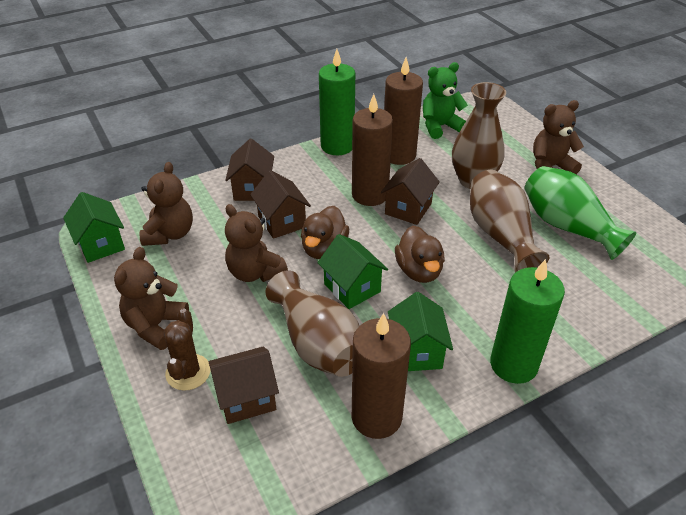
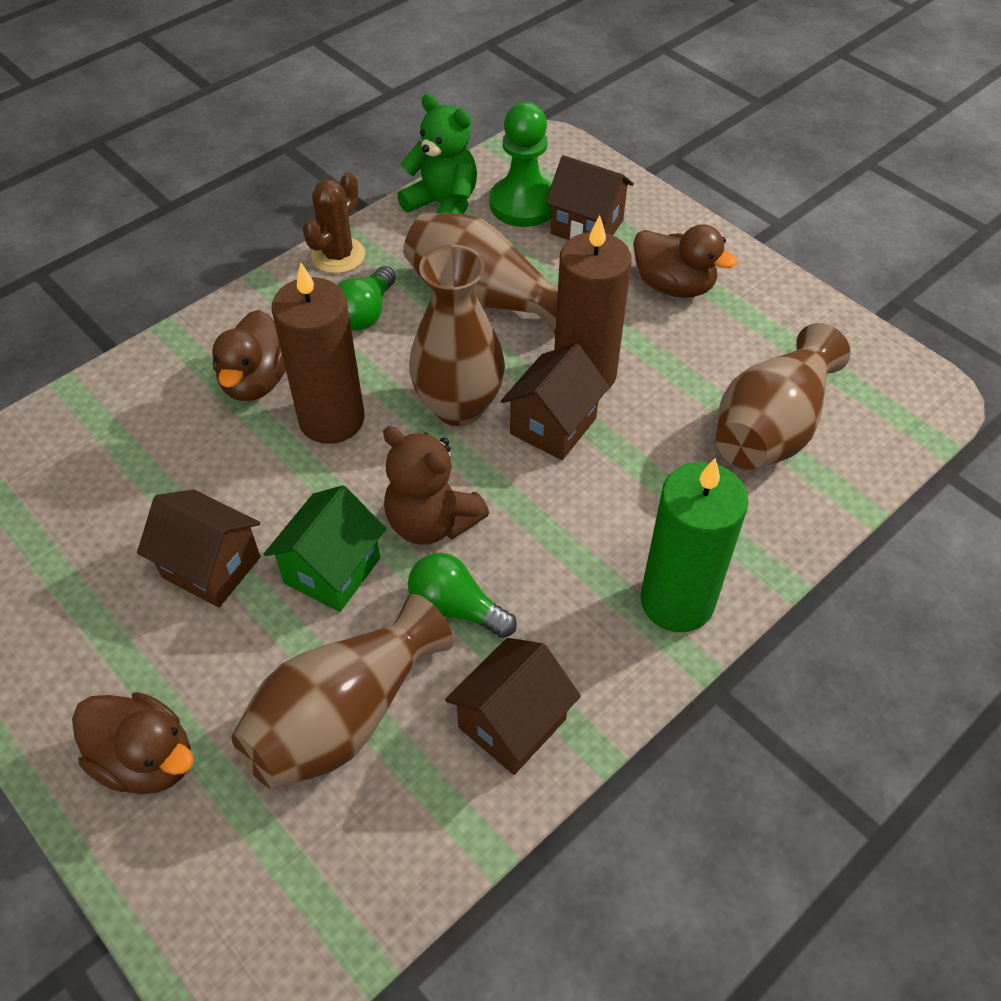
brown candle: [352,94,393,206] [352,313,411,439] [384,57,423,165] = 3 -> [272,263,364,444] [554,215,632,389] = 2
brown duck: [301,206,349,259] [395,226,445,283] = 2 -> [72,692,194,794] [212,310,286,401] [633,224,737,298] = 3
brown teddy bear: [114,247,189,350] [139,162,193,246] [225,204,288,282] [533,100,584,174] = 4 -> [383,426,489,545] = 1
brown vase: [266,271,359,377] [452,82,506,189] [470,170,549,273] = 3 -> [231,594,453,789] [403,213,558,335] [409,245,505,426] [716,323,851,470] = 4
green candle: [319,49,355,155] [490,259,565,384] = 2 -> [640,458,748,632] = 1
green house: [63,192,125,263] [317,234,388,309] [388,292,453,371] = 3 -> [264,485,386,612] = 1
green light bulb: none = 0 -> [338,266,396,330] [408,553,517,638] = 2
green pawn: none = 0 -> [490,102,552,227] = 1
green vase: [524,166,636,260] = 1 -> none = 0

